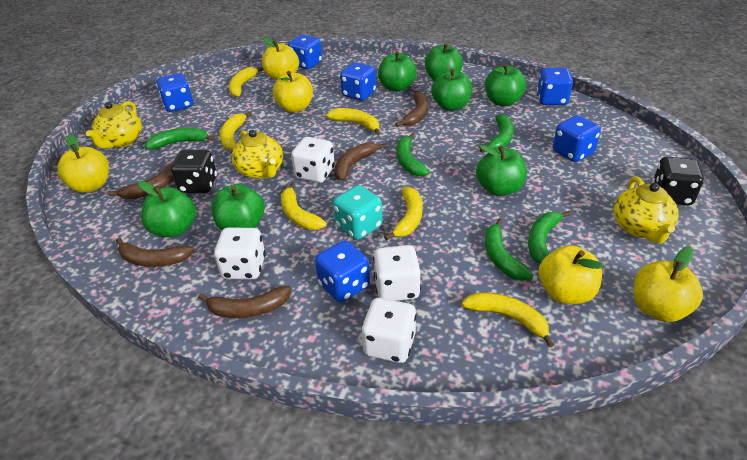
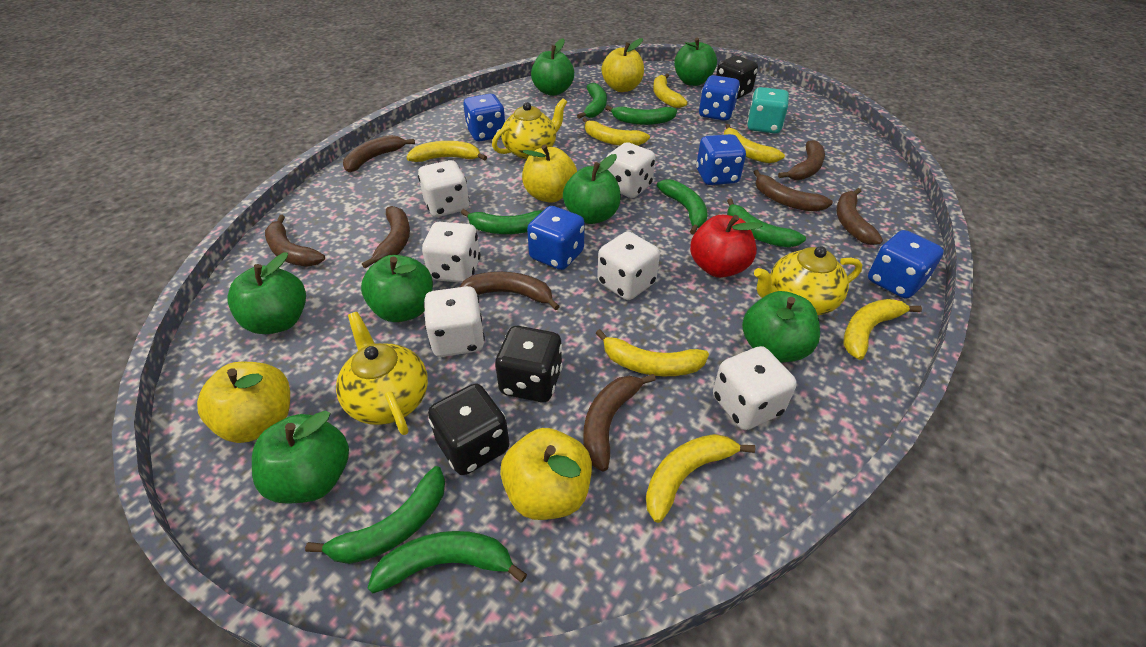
black dice: [171,150,217,193] [652,157,704,205] = 2 -> [428,383,510,475] [495,326,563,402] [716,56,758,99] = 3
blue dice: [156,73,193,112] [288,34,322,69] [315,240,370,302] [340,62,376,101] [537,68,573,105] [553,115,601,162] = 6 -> [463,94,505,141] [527,206,585,270] [696,134,746,185] [699,75,740,121] [868,230,944,299] = 5
brown banana: [108,164,174,199] [116,238,194,267] [198,286,291,318] [335,142,386,181] [395,92,429,127] = 5 -> [265,215,325,266] [343,135,415,172] [362,206,410,268] [460,272,560,310] [583,374,656,471] [754,170,833,211] [778,140,825,180] [836,188,883,245] = 8
green banana: [145,128,214,149] [396,133,429,177] [480,114,514,153] [485,218,533,281] [528,211,571,264] = 5 -> [305,466,445,564] [368,531,527,593] [461,209,542,234] [577,83,607,119] [605,105,677,125] [657,179,708,235] [727,198,806,247] = 7
red apple: none = 0 -> [690,215,763,278] = 1
white dice: [214,227,266,279] [291,137,335,183] [361,298,417,363] [373,245,421,301] = 4 -> [418,160,469,217] [422,222,481,283] [424,286,485,357] [597,232,660,300] [607,142,655,198] [713,346,797,430] = 6
yellow apple: [57,134,109,193] [262,36,299,80] [273,71,313,112] [539,245,603,304] [633,246,703,322] = 5 -> [197,362,290,443] [500,428,592,520] [522,144,577,203] [602,38,644,92] = 4
yellow banana: [220,111,252,151] [229,67,264,97] [281,182,327,230] [326,108,380,135] [384,187,423,241] [462,292,554,348] = 6 -> [406,141,487,162] [582,117,650,146] [595,329,709,376] [646,434,755,523] [653,73,687,108] [724,124,785,163] [844,299,922,360] = 7

